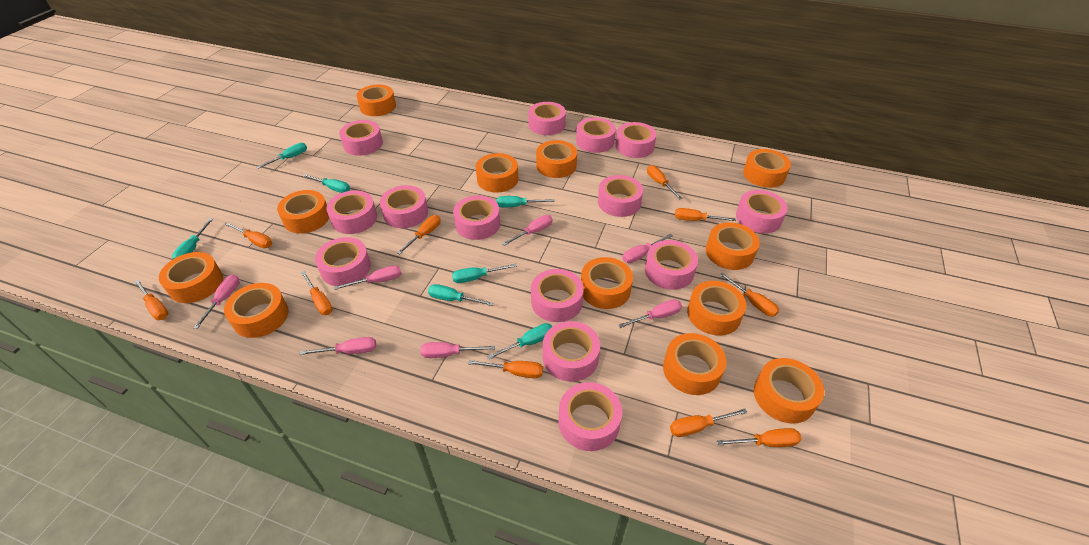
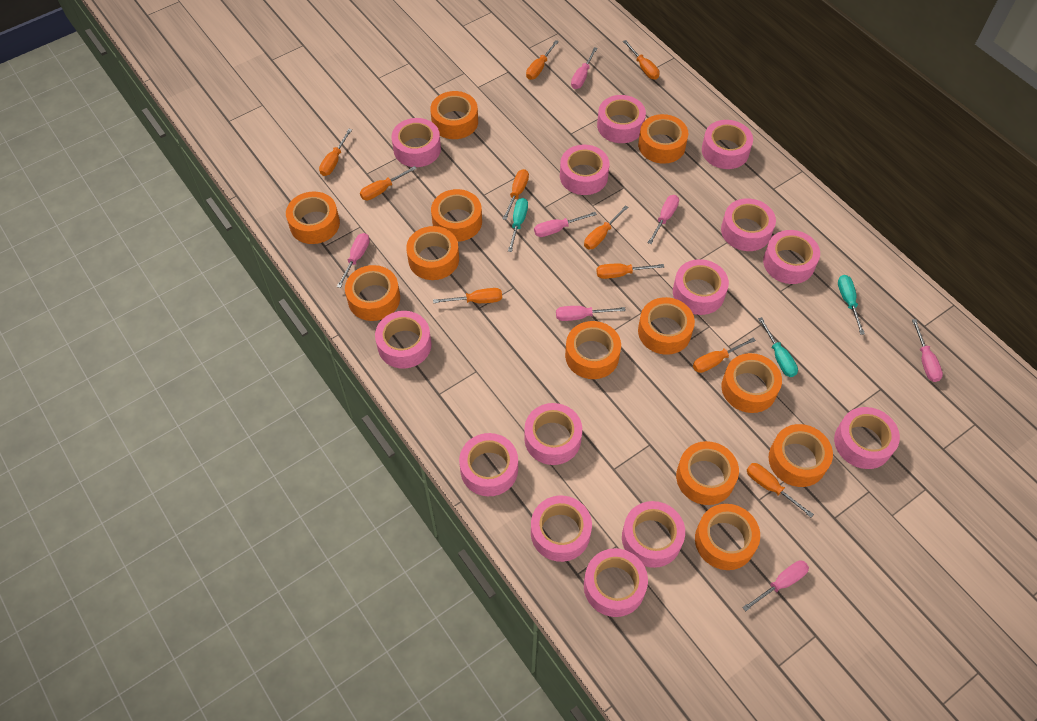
turquoise screwdriver: [172,218,213,259] [256,143,307,169] [303,174,350,193] [428,284,493,306] [452,264,517,283] [487,323,552,360] [497,196,554,207] = 7 -> [508,198,528,252] [758,317,798,377] [838,275,865,335] = 3

